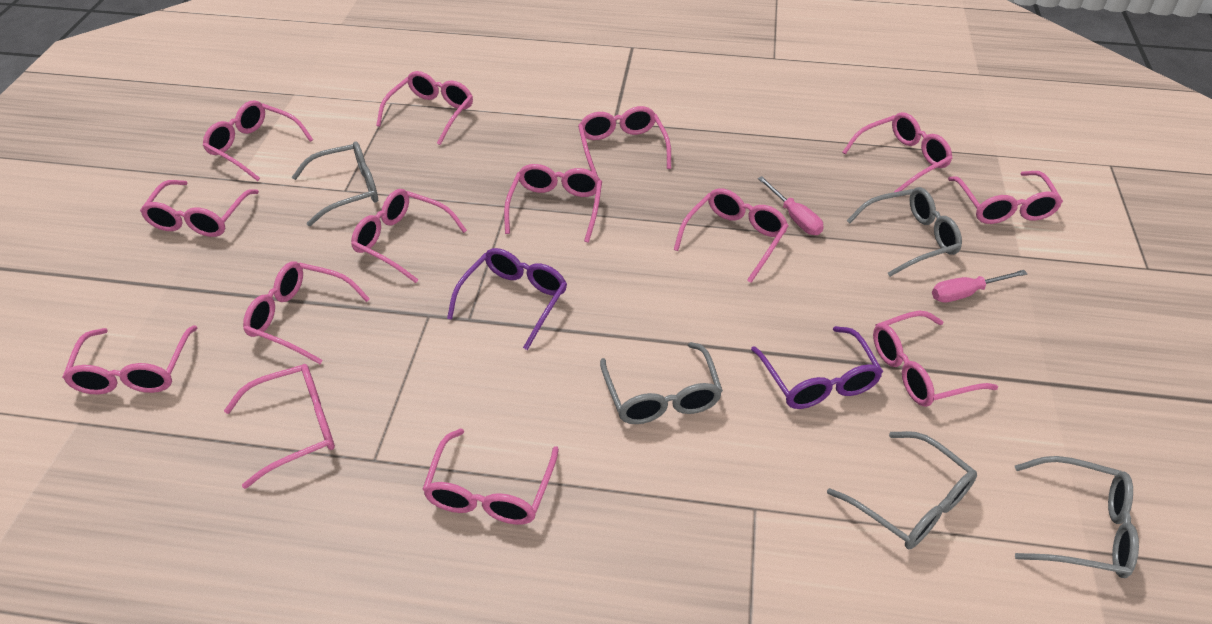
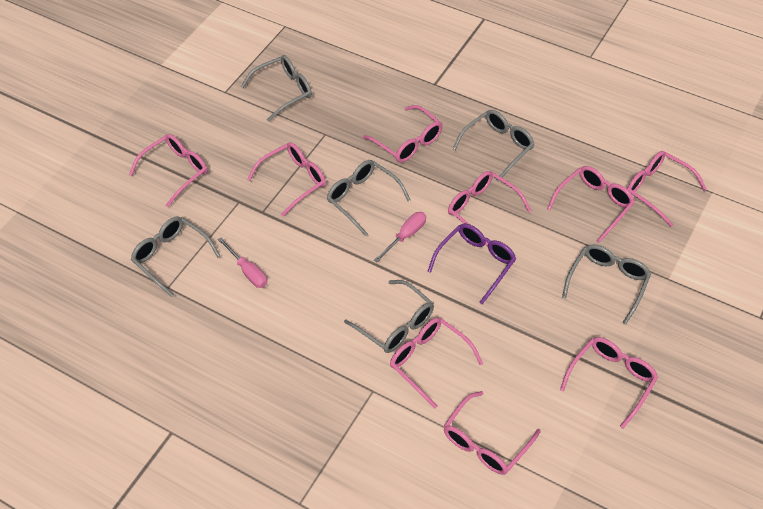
grey glasses: [292,141,378,226] [600,342,723,424] [827,431,977,549] [847,187,962,277] [1015,456,1139,578] = 5 -> [131,216,220,297] [241,55,312,122] [327,160,410,236] [344,280,434,353] [452,110,535,182] [562,244,651,325] = 6
pink glasses: [62,325,197,394] [140,180,259,237] [203,100,313,181] [224,364,335,489] [243,261,370,364] [351,189,467,283] [376,71,473,145] [422,428,559,525] [504,164,602,243] [578,106,671,176] [674,188,788,283] [842,112,953,192] [873,311,998,407] [948,171,1063,224] = 14 -> [129,134,208,207] [247,142,326,217] [363,105,442,163] [390,318,483,408] [443,391,541,475] [448,171,531,247] [547,166,635,243] [560,337,658,429] [627,151,707,227] = 9
purple glasses: [447,248,567,350] [751,326,883,409] = 2 -> [427,224,516,304] = 1

